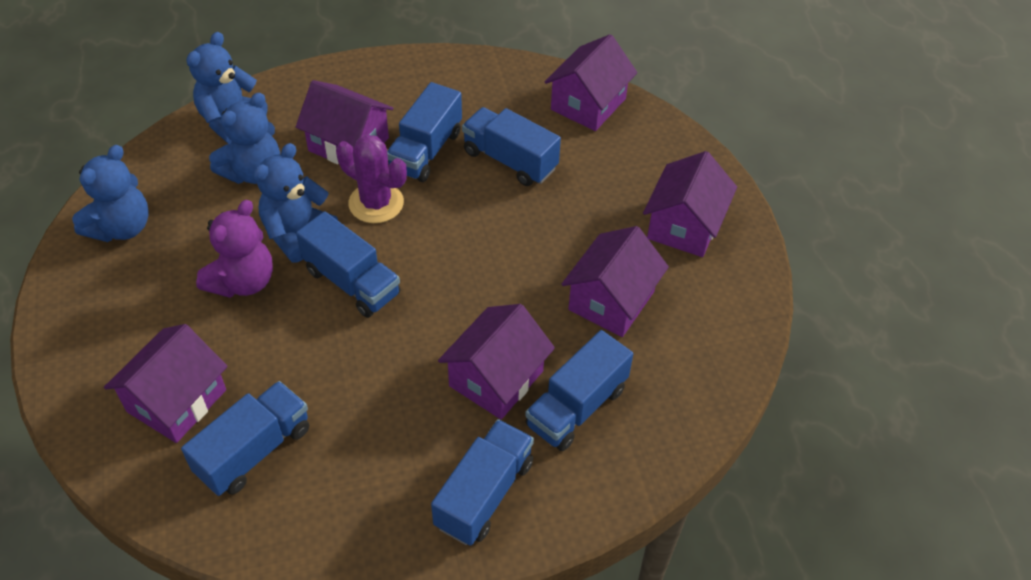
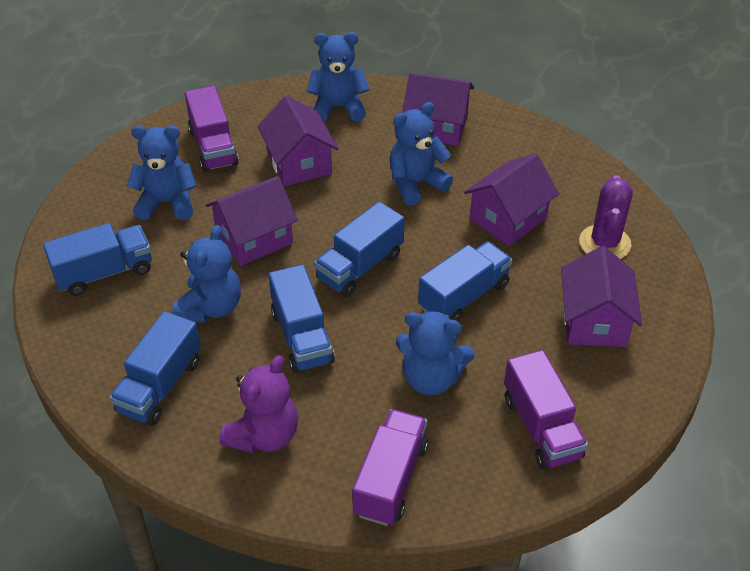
blue teddy bear: [72,145,148,242] [187,32,268,144] [209,93,280,184] [253,143,338,263] = 4 -> [127,125,197,220] [172,225,241,323] [307,32,370,122] [390,102,453,206] [396,311,475,395] = 5
blue truck: [181,381,309,496] [296,211,400,318] [387,82,462,182] [431,419,534,546] [462,107,561,186] [525,330,633,451] = 6 -> [43,223,152,296] [109,311,201,426] [269,265,335,373] [314,202,405,297] [418,241,512,322] = 5
purple house: [104,324,228,443] [296,80,393,164] [438,304,555,419] [544,34,637,131] [562,226,669,337] [643,151,737,257] = 6 -> [206,176,298,266] [258,96,339,186] [402,72,474,146] [464,153,559,246] [561,246,642,347] = 5
purple truck: none = 0 -> [185,86,239,172] [352,409,428,526] [504,350,588,470] = 3

